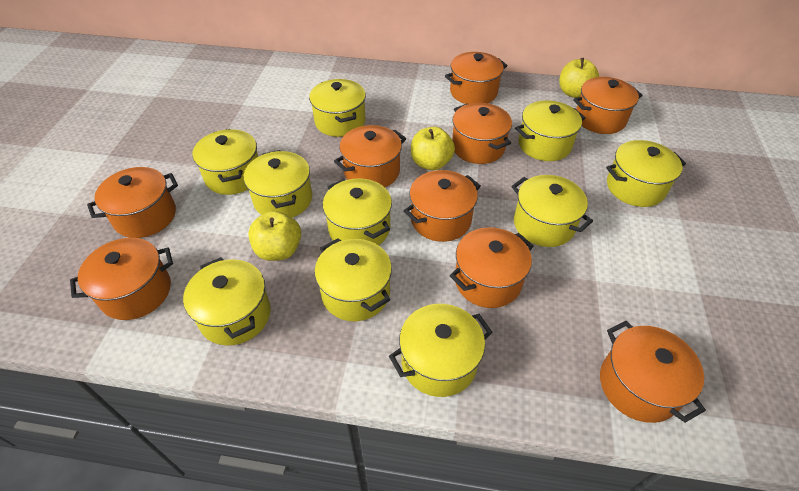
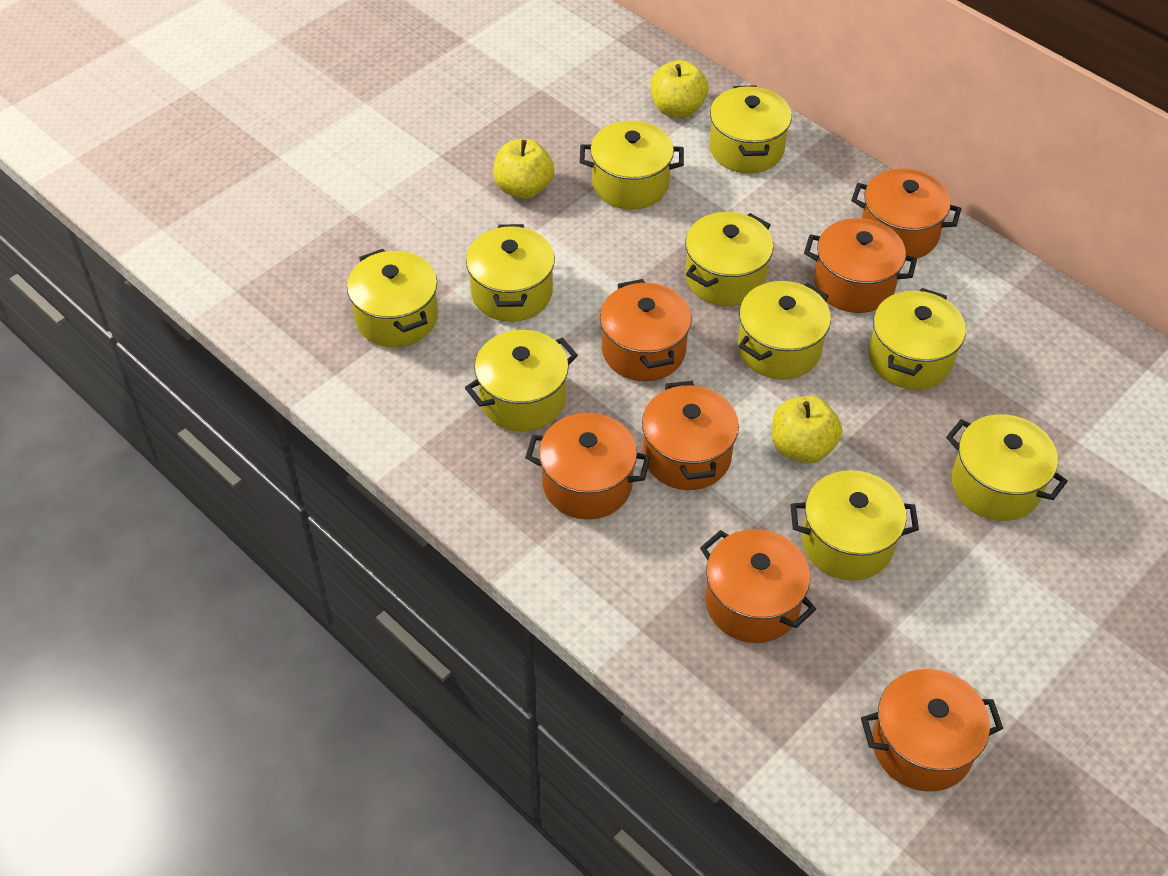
orange pot: [70,238,173,320] [87,167,178,238] [334,125,406,187] [404,170,481,242] [445,52,508,104] [450,227,534,308] [452,103,512,164] [573,77,643,134] [600,321,706,423] = 9 -> [525,413,650,520] [600,279,691,381] [642,381,739,490] [700,529,816,643] [804,218,917,313] [851,168,961,258] [861,669,1003,792] = 7

